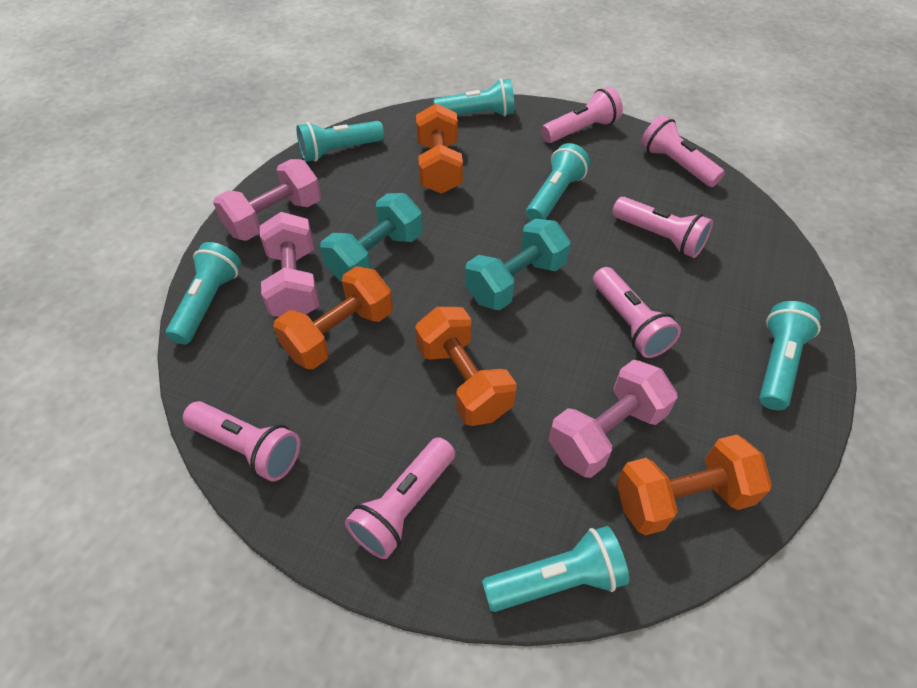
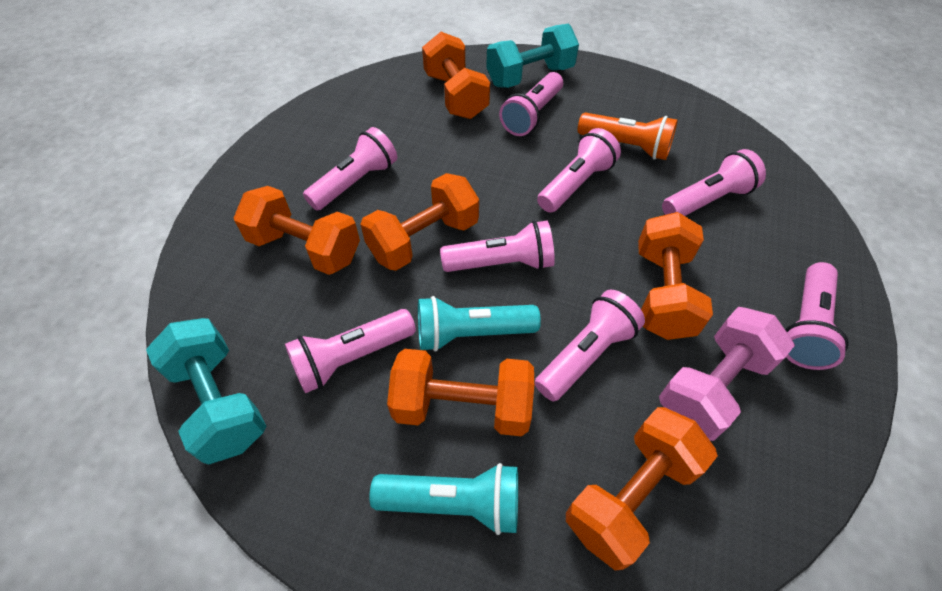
orange dumbbell: [273,266,393,369] [415,307,517,426] [416,104,463,194] [616,434,772,536] = 4 -> [234,186,360,275] [360,173,479,271] [387,349,534,436] [422,32,490,119] [566,407,718,570] [638,212,713,340] = 6
orange flashlight: none = 0 -> [578,113,678,160] = 1
pink dumbbell: [213,159,321,241] [260,212,319,317] [549,360,678,478] = 3 -> [659,307,795,441] = 1
pink flashlight: [183,401,300,481] [345,437,455,559] [541,87,623,143] [593,267,681,358] [612,197,713,258] [641,115,725,187] = 6 -> [285,309,416,393] [303,127,397,211] [440,220,555,272] [499,72,563,136] [535,290,645,401] [537,128,621,213] [662,149,766,216] [785,262,849,370] = 8
turquoise flashlight: [166,242,241,344] [296,121,384,162] [433,79,515,116] [482,526,629,612] [526,143,590,221] [760,301,821,410] = 6 -> [369,463,518,535] [418,296,541,351] = 2

